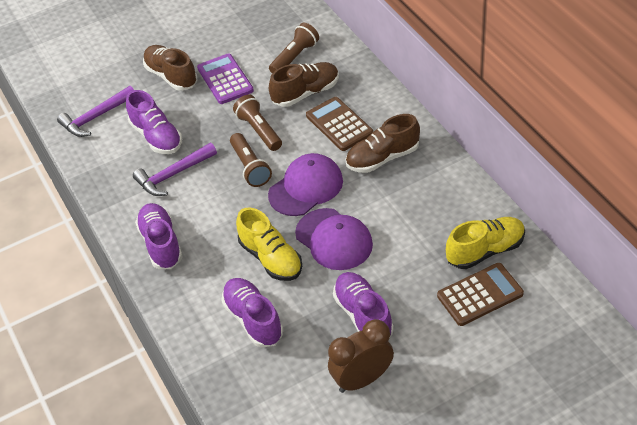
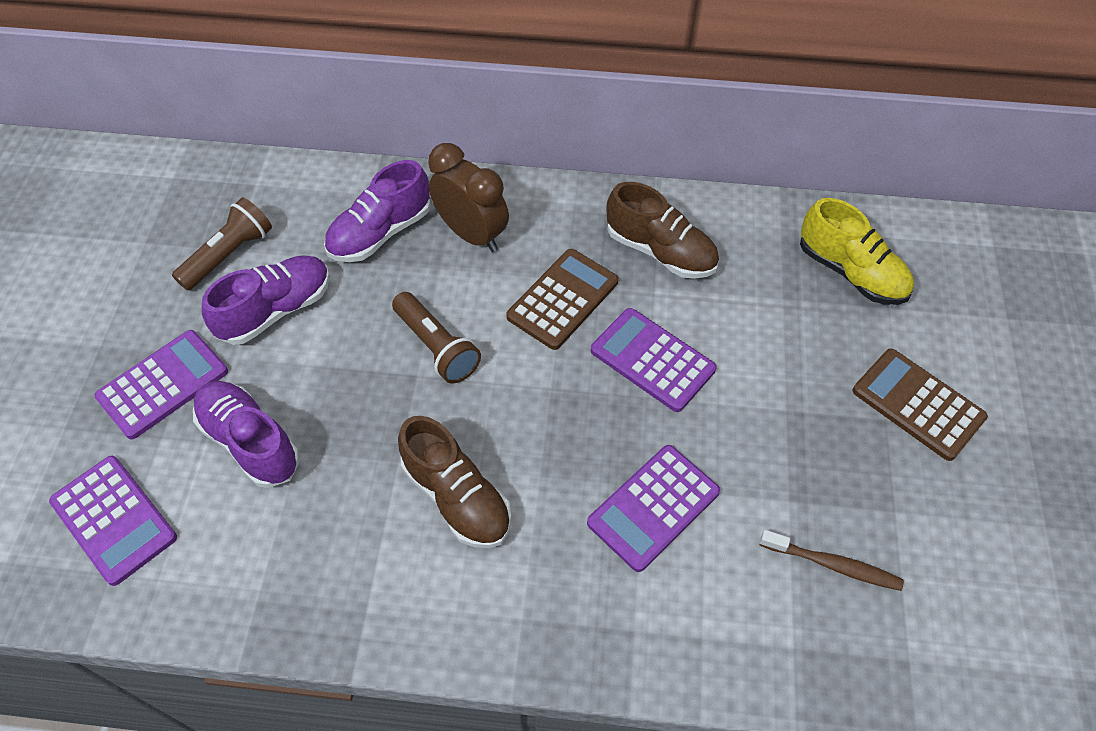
brown flashlight: [230,133,272,187] [233,95,282,151] [269,23,319,73] = 3 -> [172,197,272,290] [392,292,481,384] = 2
brown shoe: [143,45,197,91] [269,62,339,107] [346,114,420,173] = 3 -> [398,416,511,548] [607,182,719,279] = 2
brown toothbrush: none = 0 -> [760,530,904,591] = 1
purple calculator: [197,53,254,104] = 1 -> [49,456,177,586] [94,330,228,440] [587,445,720,572] [591,308,716,412] = 4
purple cap: [268,153,343,216] [295,208,373,270] = 2 -> none = 0
purple hammer: [57,86,134,137] [133,143,217,196] = 2 -> none = 0
purple shoe: [126,90,182,154] [135,203,183,269] [221,278,283,348] [333,272,394,337] = 4 -> [193,381,300,488] [202,255,330,345] [324,160,431,262] = 3
yellow shoe: [236,207,302,281] [446,217,525,269] = 2 -> [800,198,914,305] = 1

